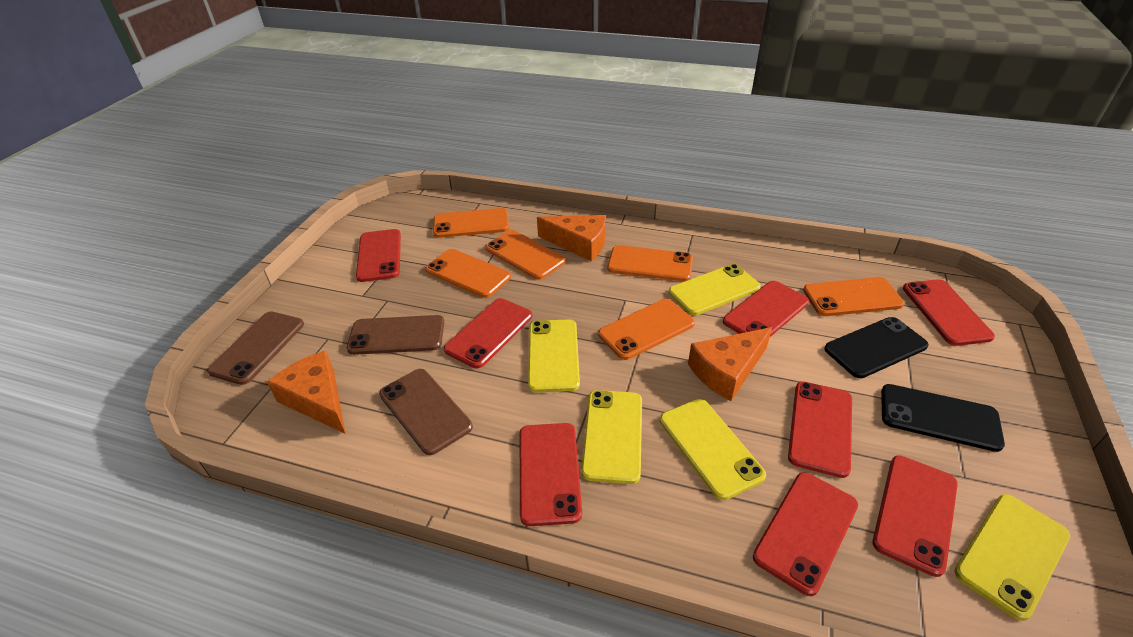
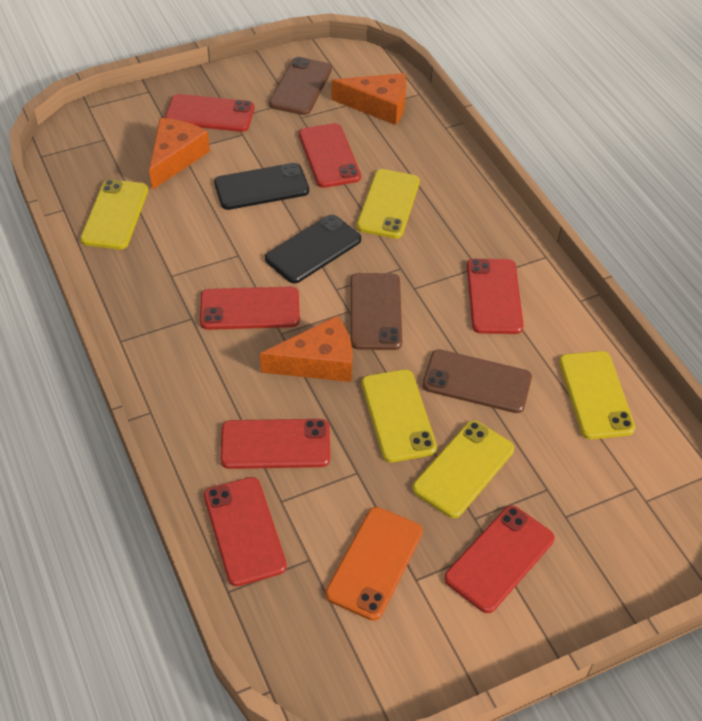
orange phone: [425,249,511,298] [433,208,509,238] [485,230,565,280] [598,299,695,360] [608,245,693,281] [803,277,904,316] = 6 -> [325,507,423,621] = 1
red phone: [356,229,401,282] [444,298,532,368] [520,423,582,526] [723,281,809,337] [753,472,858,596] [788,382,852,478] [873,455,958,577] [903,279,995,346] = 8 -> [165,94,254,132] [200,287,300,330] [204,477,287,586] [220,419,330,469] [299,123,361,188] [444,505,554,613] [467,259,524,334] = 7

